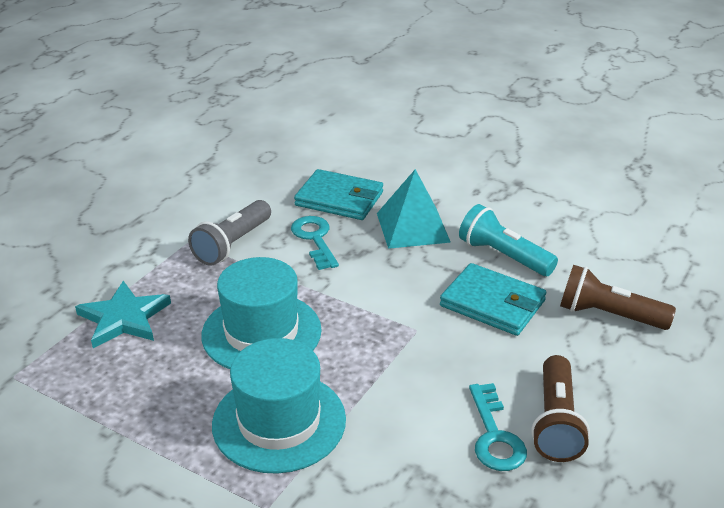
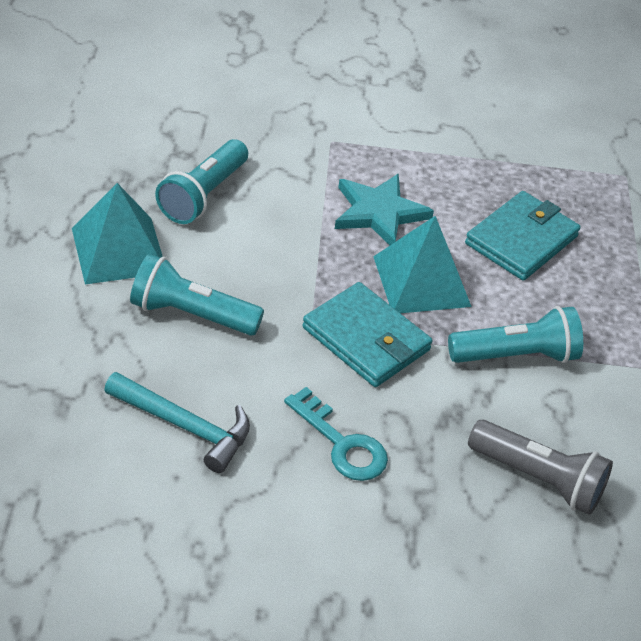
brown flashlight: [531,355,590,462] [560,265,676,330] = 2 -> none = 0
turquoise flashlight: [459,204,558,276] = 1 -> [130,254,264,336] [155,139,248,224] [448,306,583,363] = 3
turquoise hammer: none = 0 -> [104,372,250,473] = 1
turquoise hat: [201,257,322,369] [212,338,346,474] = 2 -> none = 0
turquoise key: [291,216,339,270] [469,383,527,471] = 2 -> [284,387,388,481] = 1
turquoise pyramid: [377,169,451,249] = 1 -> [72,183,163,284] [373,216,471,313] = 2

